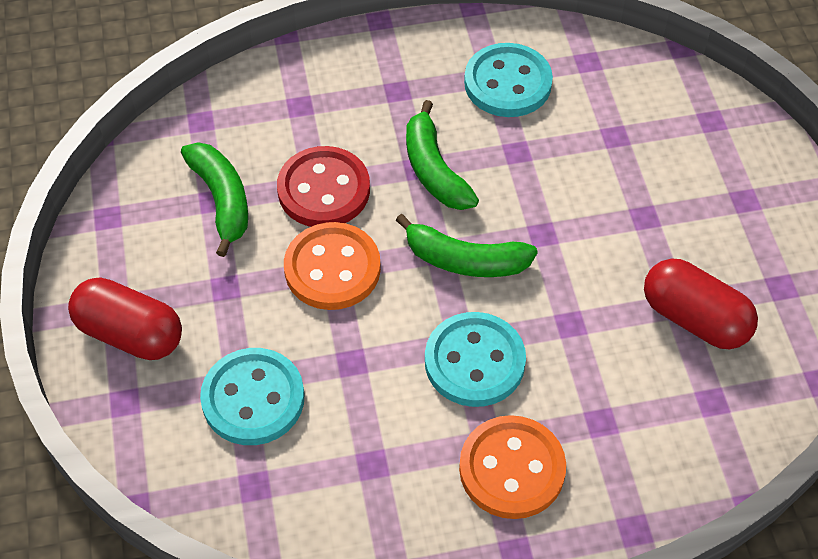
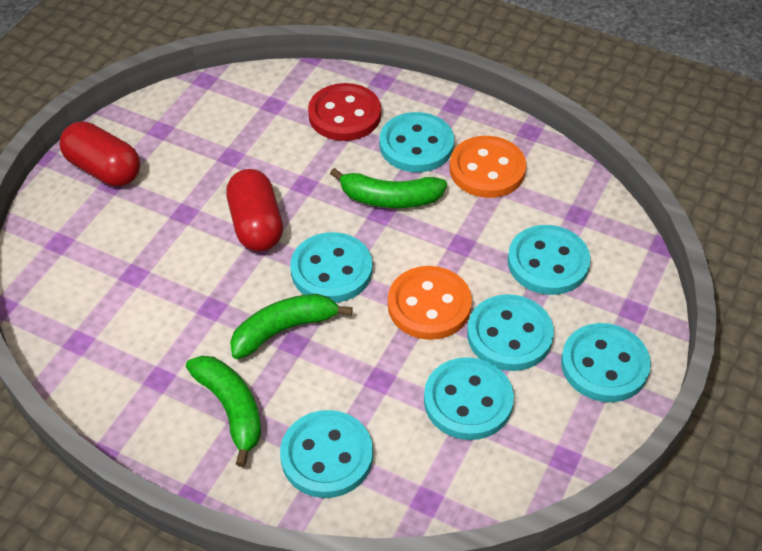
turquoise button: [200,348,304,445] [425,312,526,407] [464,43,553,117] = 3 -> [280,410,373,498] [290,232,372,303] [380,112,454,172] [424,357,514,440] [467,294,554,371] [508,225,591,295] [561,323,651,402] = 7

